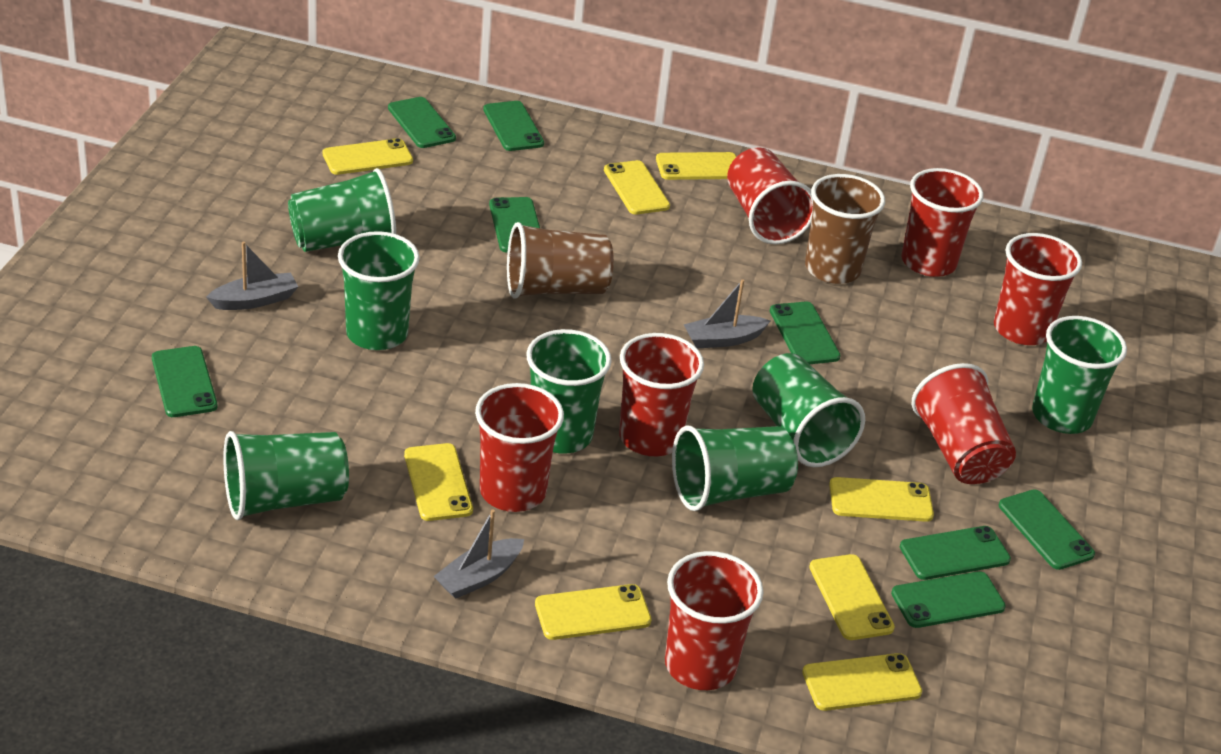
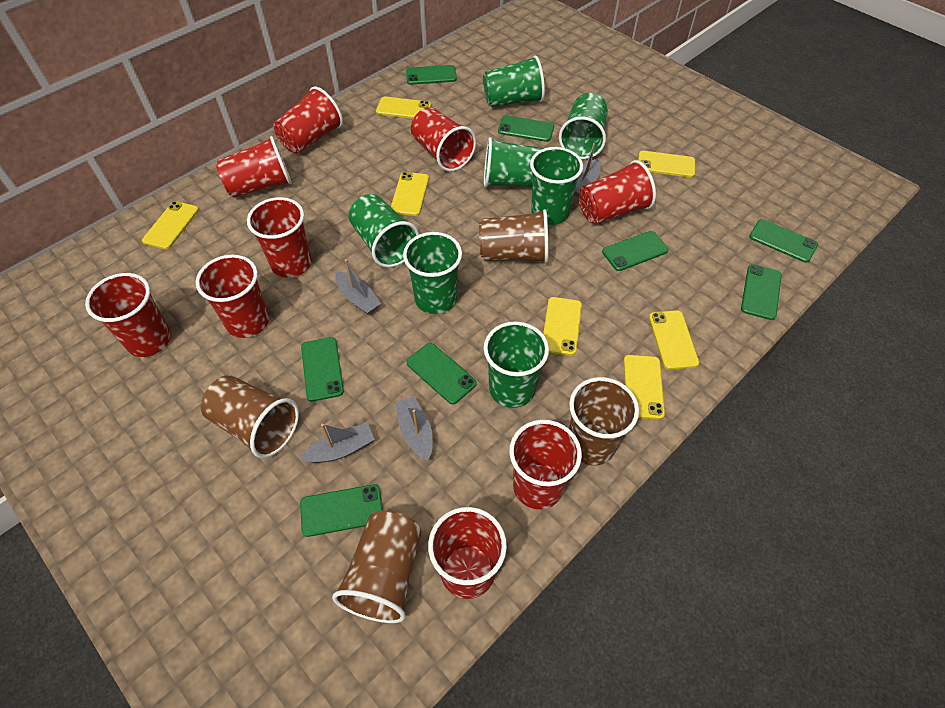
brown cup: [507,222,614,299] [805,174,885,284] = 2 -> [201,375,299,458] [332,511,422,623] [479,209,548,263] [569,377,639,465] = 4
grey boat: [206,242,298,310] [434,510,524,599] [684,279,770,348] = 3 -> [300,423,375,463] [335,259,381,314] [395,396,433,461] [574,143,600,197] = 4
red cup: [475,383,564,512] [619,333,704,456] [665,551,763,690] [727,147,813,244] [901,168,984,277] [912,363,1016,484] [994,233,1082,345] = 7 -> [85,273,171,357] [196,255,269,338] [216,136,292,198] [247,197,312,278] [273,86,343,154] [411,107,476,171] [428,507,507,599] [509,420,582,509] [579,160,656,224] = 9
yellow phone: [323,138,413,175] [404,443,473,521] [535,584,651,640] [604,160,670,215] [656,152,736,180] [802,653,922,711] [809,554,895,640] [829,477,934,522] = 8 -> [142,201,199,249] [376,96,431,119] [391,172,429,216] [543,297,582,356] [624,355,665,420] [638,151,695,178] [649,310,699,370] = 7

